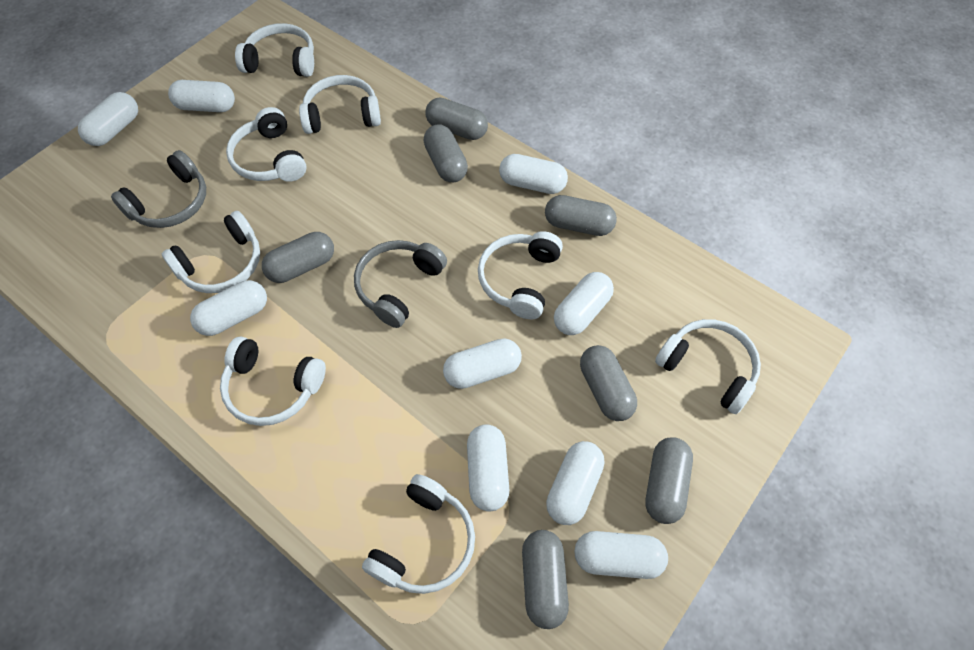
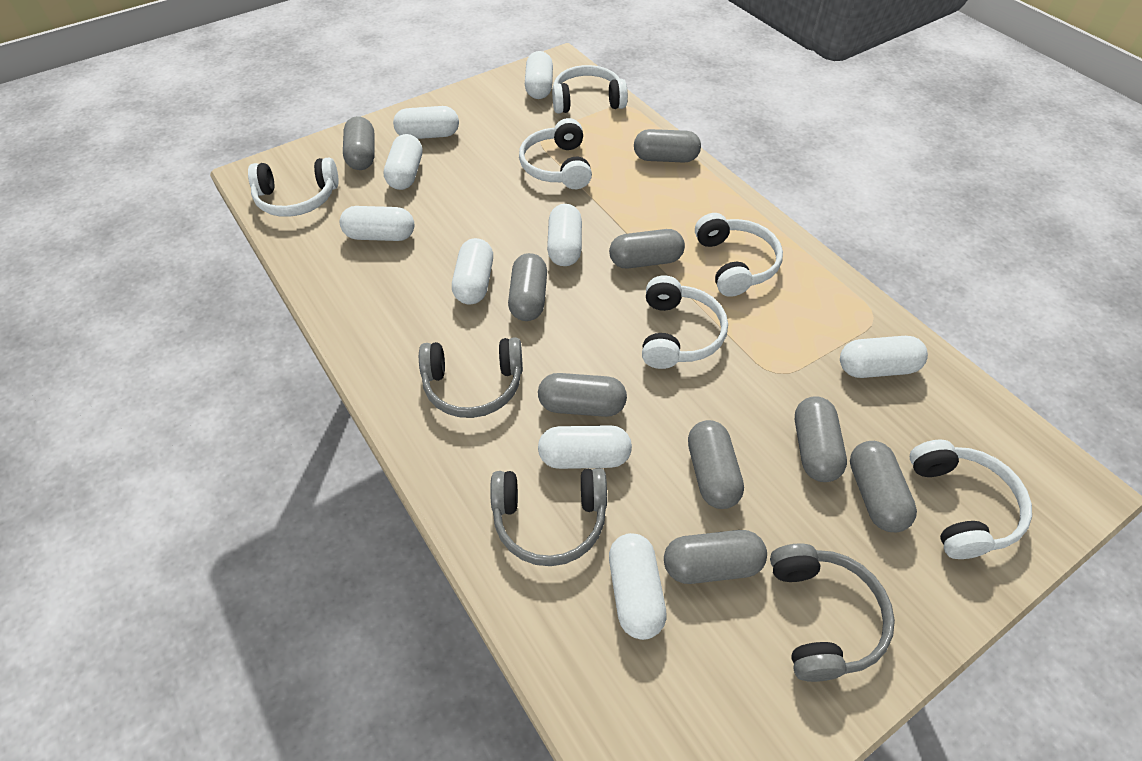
grey capsule: [262,232,334,283] [424,124,468,182] [425,97,488,140] [522,530,569,629] [545,195,617,236] [580,345,637,421] [645,437,693,524] = 7 -> [343,116,375,170] [508,253,547,321] [538,373,627,417] [609,229,685,268] [634,129,701,163] [664,530,767,584] [688,420,744,509] [795,396,847,482] [850,441,917,532] = 9
grey headphones: [111,150,206,228] [354,240,447,328] = 2 -> [419,337,523,418] [490,468,607,566] [770,544,895,682] = 3
white headphones: [162,211,260,293] [220,336,326,426] [226,107,307,182] [235,23,314,77] [299,75,381,134] [362,474,475,594] [478,231,563,319] [655,319,761,414] = 8 -> [248,158,339,217] [519,118,592,189] [552,65,628,114] [642,275,728,369] [695,213,783,297] [910,440,1032,559] = 6

